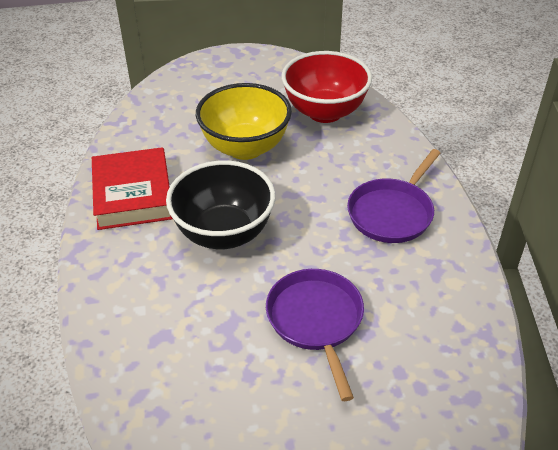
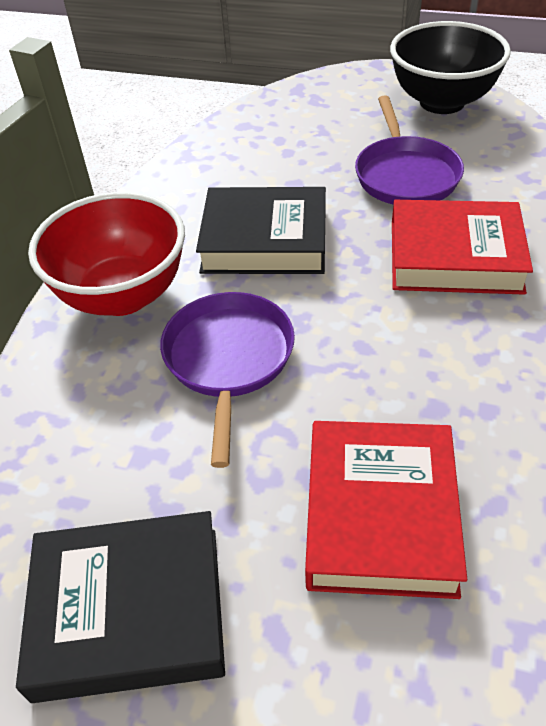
black book: none = 0 -> [16,511,225,703] [196,187,326,274] = 2
red book: [92,147,173,230] = 1 -> [305,421,467,599] [392,200,533,295] = 2
yellow bowl: [196,83,292,160] = 1 -> none = 0

